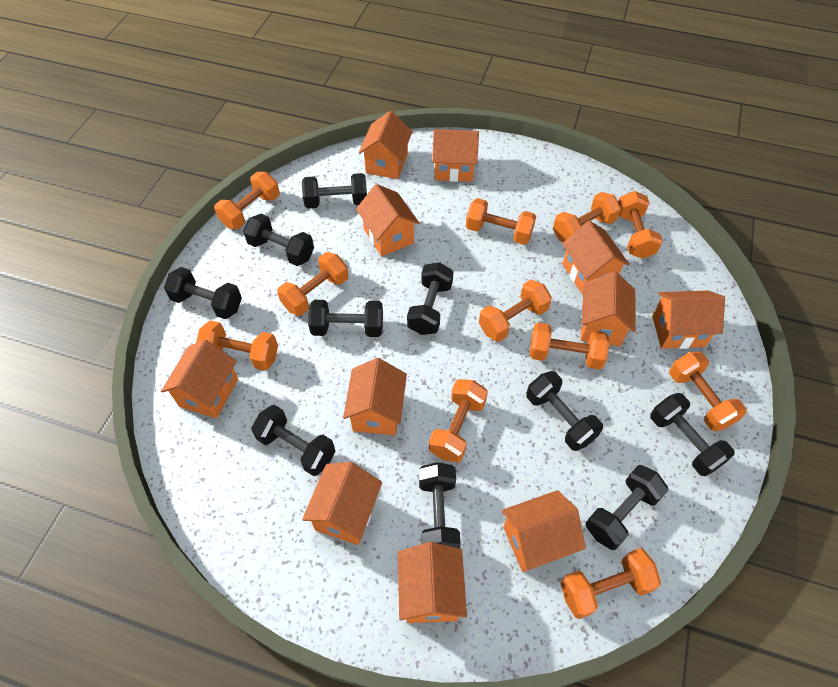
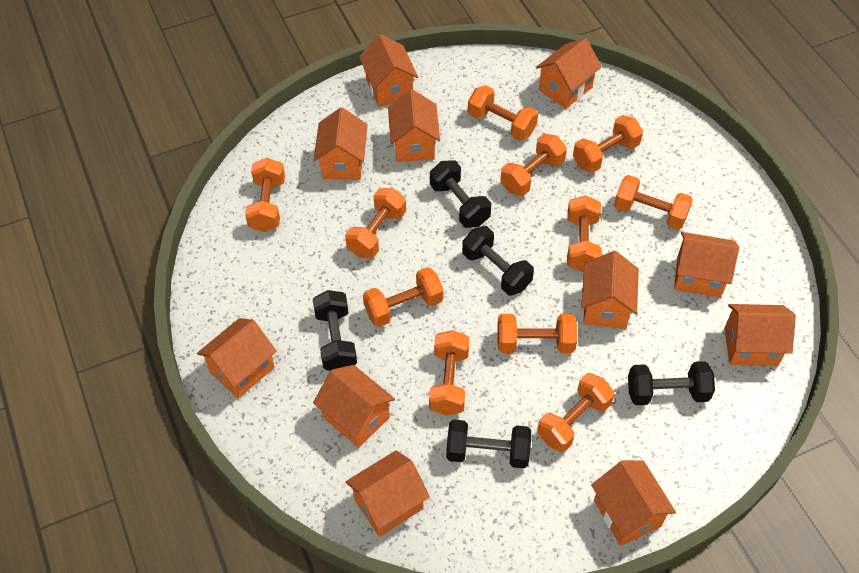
black dumbbell: [164,267,242,319] [243,214,314,266] [251,405,336,476] [302,173,367,209] [308,300,383,337] [407,262,453,335] [419,462,461,548] [526,371,603,451] [586,465,669,550] [650,393,734,476] = 10 -> [313,290,357,371] [430,160,491,228] [446,419,531,468] [462,226,534,296] [628,361,715,405] = 5

